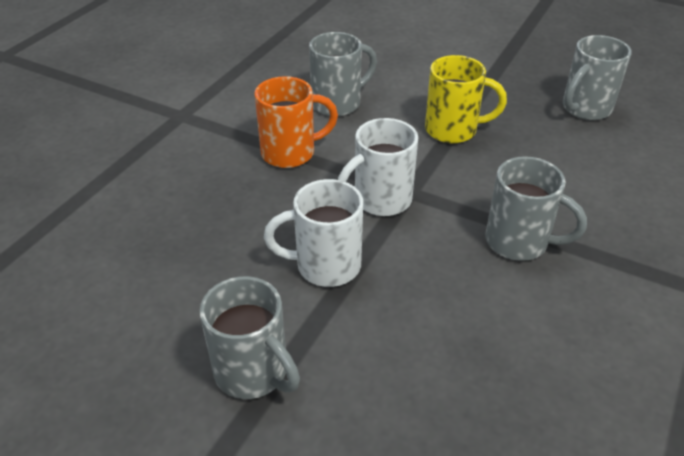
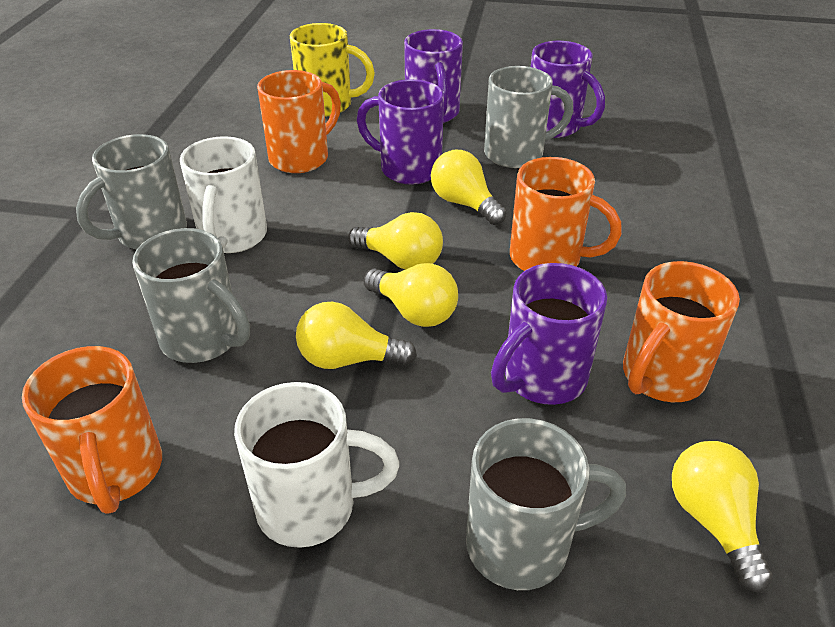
orange mug: [254,76,338,168] = 1 -> [22,346,162,514] [257,70,341,173] [510,157,622,271] [623,261,740,402] = 4
purple mug: none = 0 -> [357,79,444,185] [404,29,463,123] [491,263,607,405] [531,41,605,138] = 4
yellow light bulb: none = 0 -> [296,302,417,369] [348,212,443,270] [364,263,458,327] [431,150,507,225] [672,441,773,593] = 5

